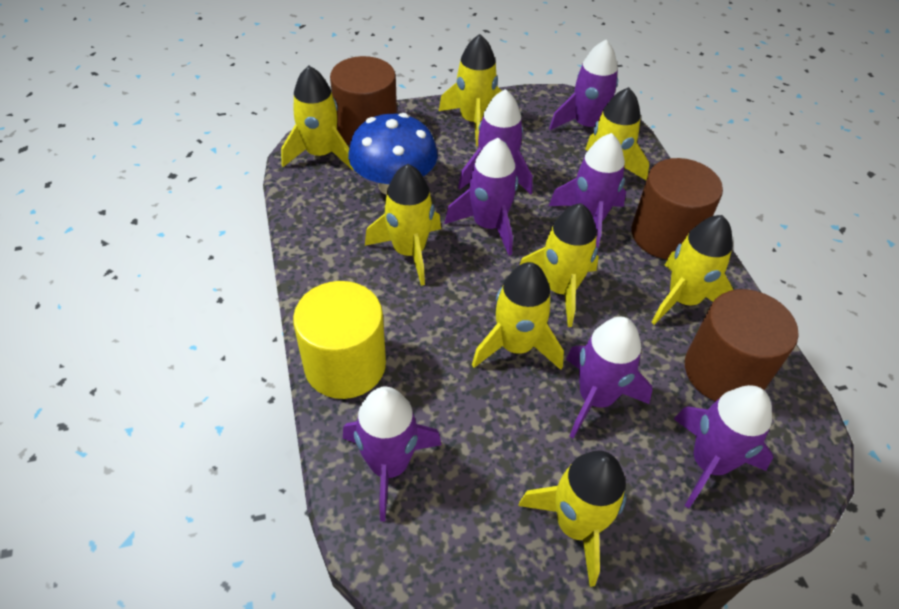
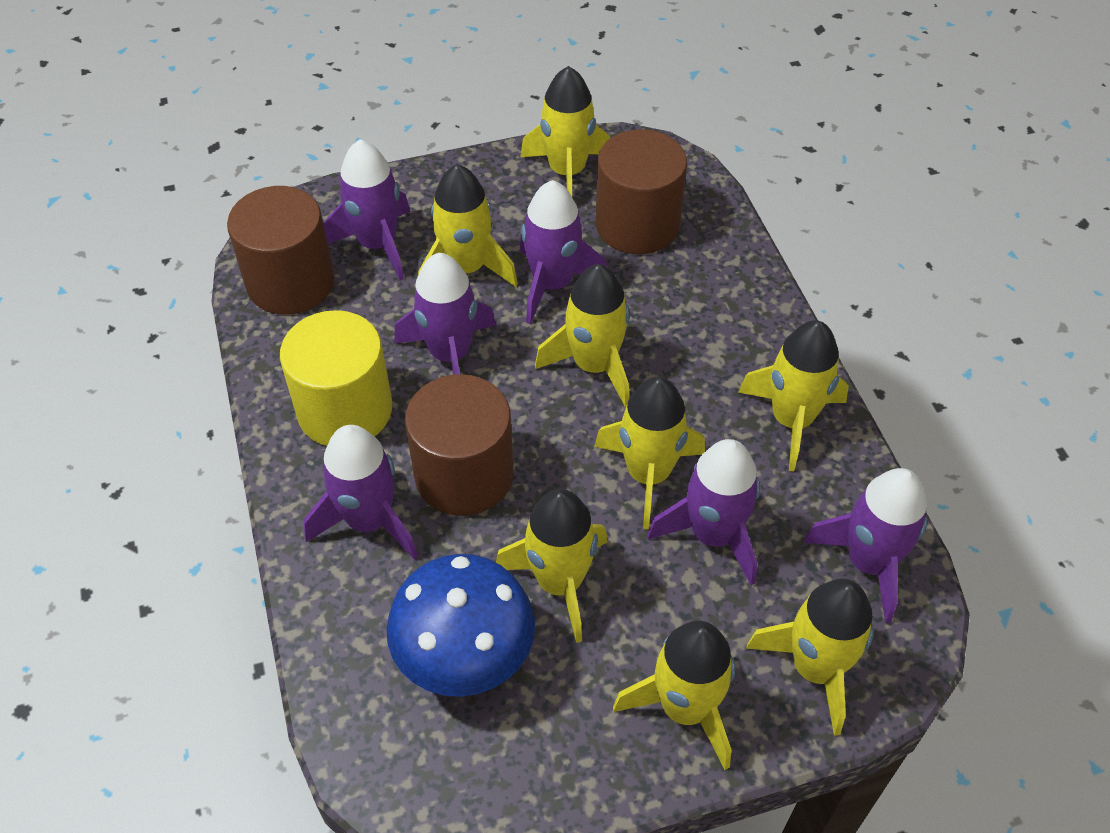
purple rocket: [343,387,442,522] [445,138,518,255] [458,89,533,195] [549,40,618,130] [549,133,626,247] [566,317,653,439] [674,385,773,508] = 7 -> [304,425,418,560] [323,139,410,281] [394,253,496,375] [519,180,607,324] [647,439,760,586] [803,468,927,623] = 6

